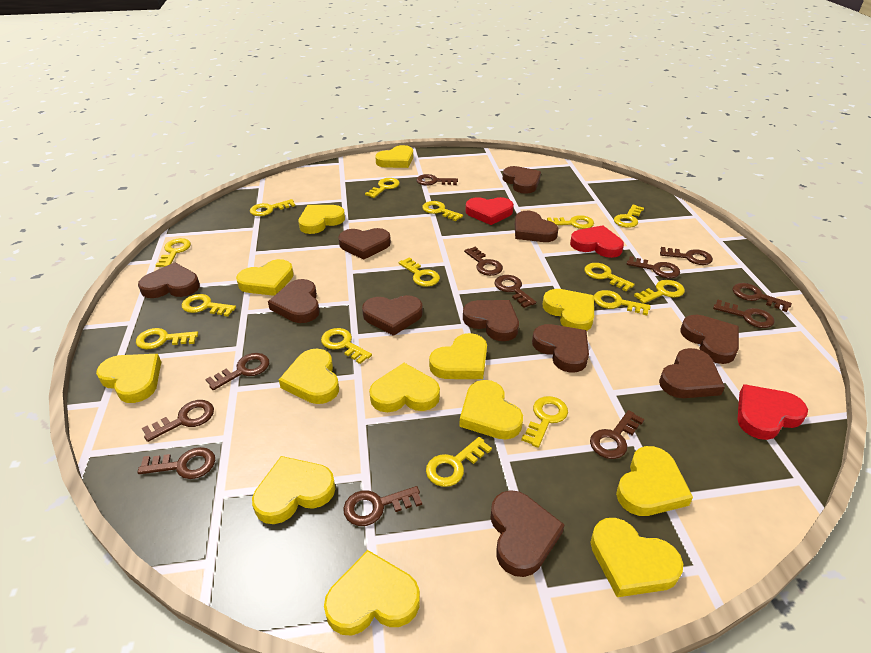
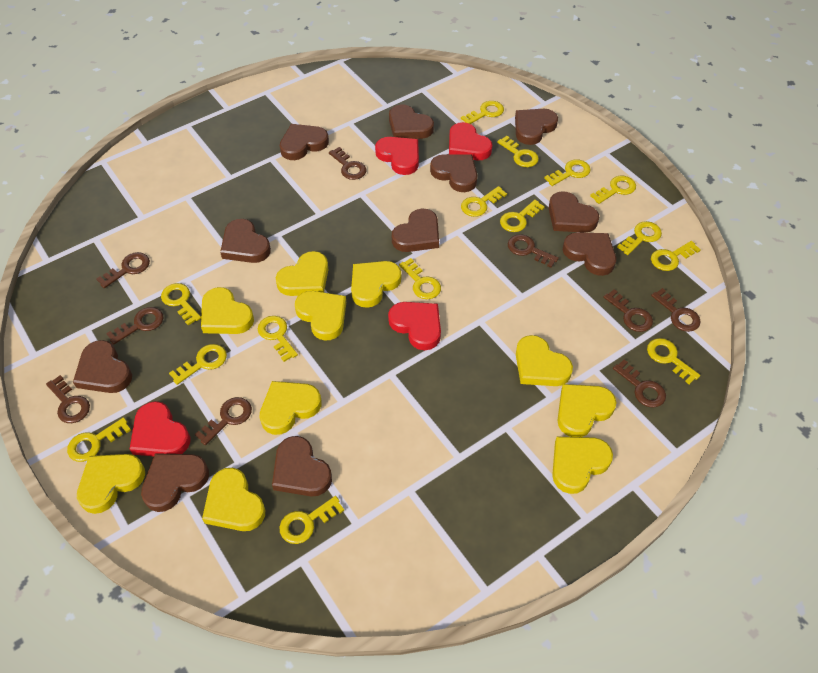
brown key: [138,447,215,479] [142,400,214,442] [205,353,269,390] [343,486,422,526] [416,174,458,186] [464,247,503,276] [495,275,536,308] [590,410,645,459] [627,256,680,278] [660,247,713,265] [713,299,775,328] [733,283,792,312] = 12 -> [46,375,90,423] [96,252,150,288] [106,307,164,345] [195,397,252,445] [329,147,366,180] [508,234,559,268] [603,289,653,332] [613,360,666,408] [651,288,701,332] = 9
red heart: [465,197,514,225] [570,225,624,258] [737,384,808,440] = 3 -> [130,401,190,456] [375,137,419,175] [388,302,441,350] [449,122,492,160] = 4
yellow heart: [96,354,161,403] [236,259,294,296] [252,456,336,524] [279,349,339,404] [298,205,345,234] [324,550,420,635] [369,363,440,412] [375,145,413,168] [429,333,487,379] [459,380,523,439] [543,289,594,331] [590,518,683,597] [616,446,693,516] = 13 -> [77,454,145,514] [201,287,254,334] [202,468,265,531] [259,381,321,435] [276,251,328,296] [295,291,346,341] [351,261,401,308] [516,335,573,386] [552,437,613,494] [557,384,617,437] = 10

